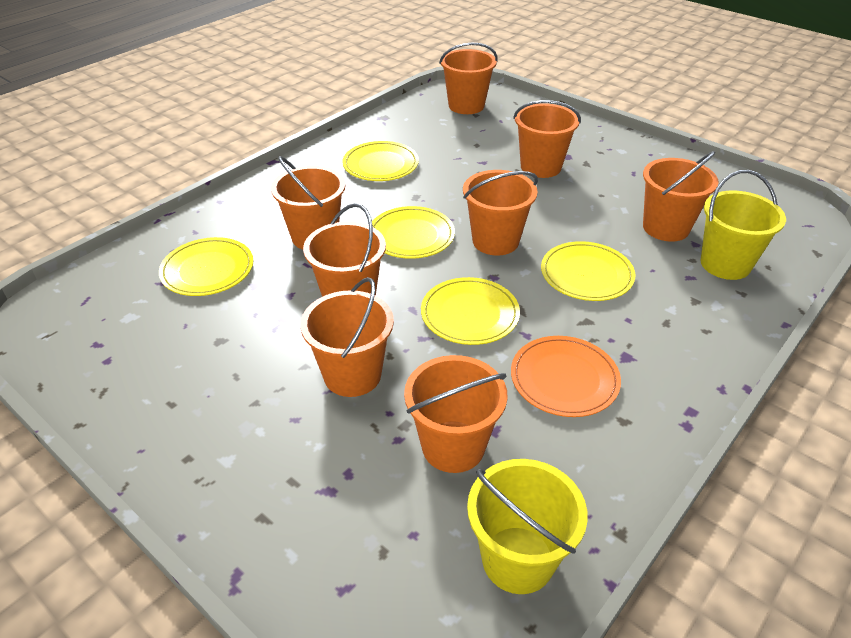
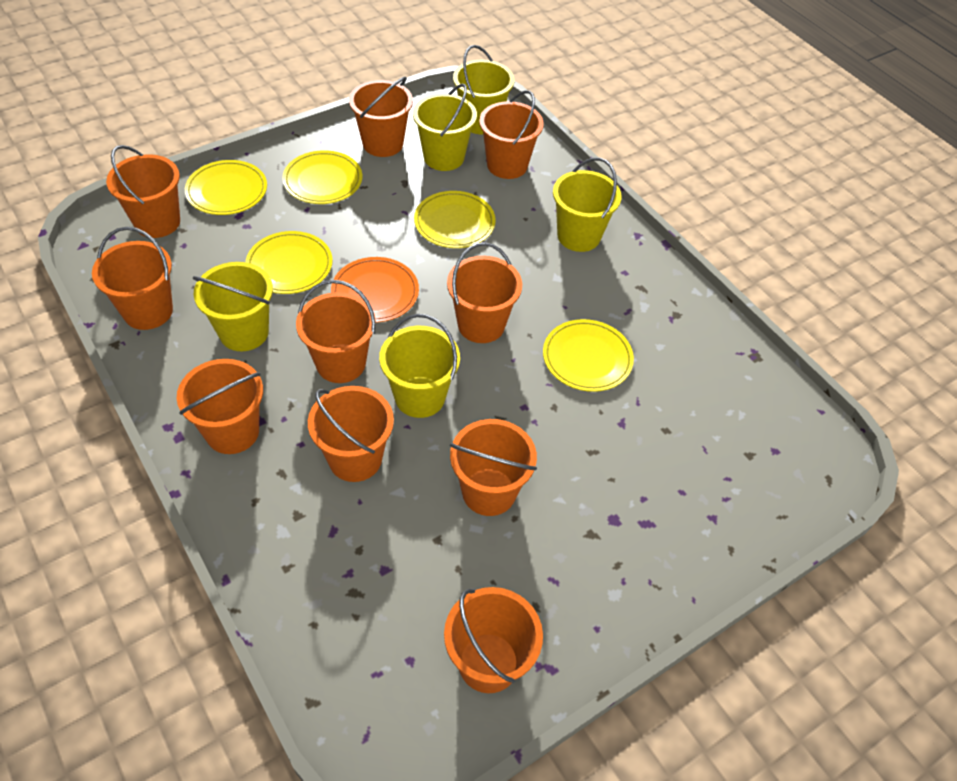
orange bucket: [271,156,346,250] [300,277,394,397] [303,203,386,297] [404,355,507,473] [439,42,498,114] [463,170,538,255] [513,100,581,178] [643,151,719,242] = 8 -> [92,227,173,330] [106,145,180,238] [177,359,263,454] [296,280,376,383] [308,386,394,482] [349,77,413,157] [444,587,543,693] [447,242,522,343] [450,419,537,516] [479,90,544,179] = 10
yellow bucket: [467,459,588,594] [700,170,786,280] = 2 -> [193,262,273,351] [379,314,460,418] [413,84,477,171] [453,45,514,135] [553,157,622,252] = 5

